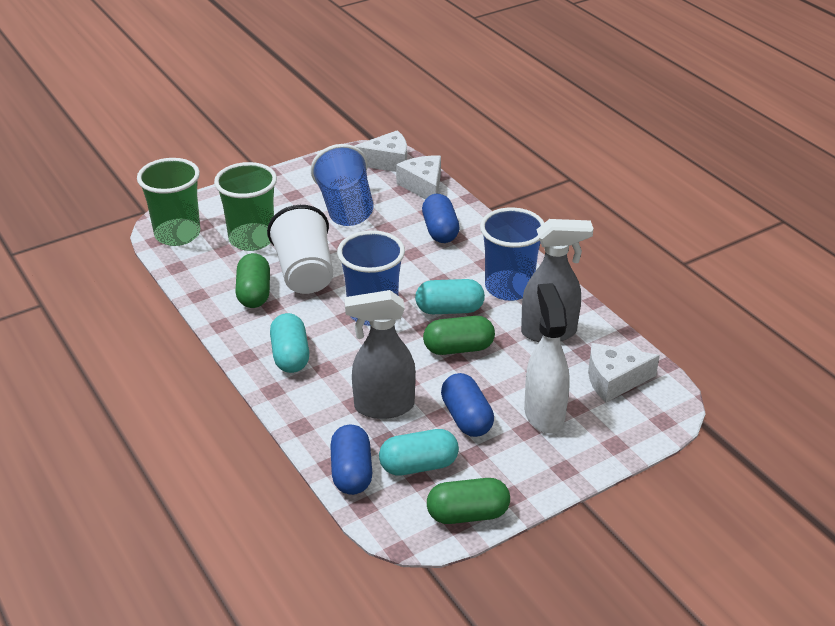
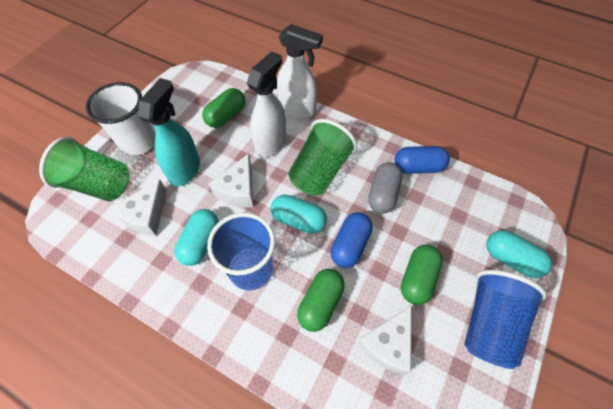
blue capsule: [330,425,372,495] [422,194,460,243] [441,373,494,437] = 3 -> [331,212,373,268] [394,146,450,174] = 2
blue cup: [311,144,374,226] [337,230,405,326] [480,207,545,301] = 3 -> [207,212,275,290] [464,270,547,369] = 2
grey capsule: none = 0 -> [368,162,402,214] = 1
grey spray bottle: [344,290,416,419] [521,219,594,342] = 2 -> none = 0
turquoise spray bottle: none = 0 -> [138,78,200,186] = 1
white spray bottle: [524,283,570,433] = 1 -> [247,51,286,158] [277,24,323,119] = 2

